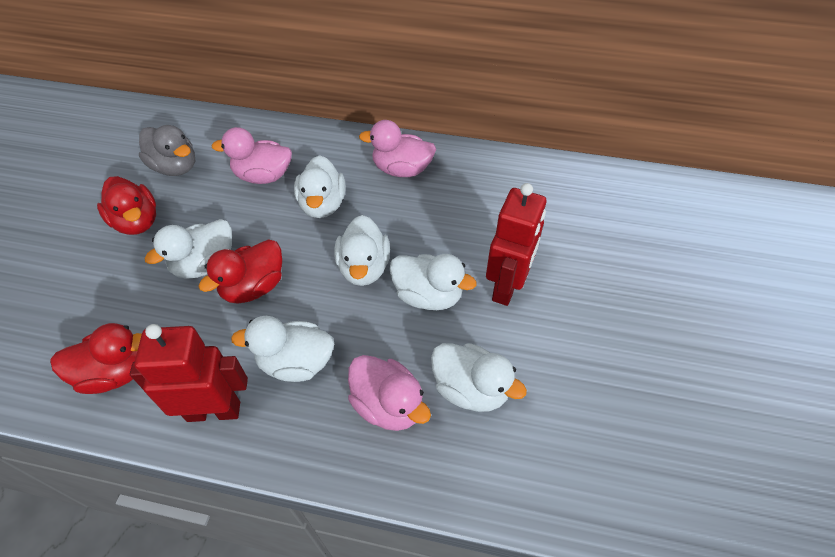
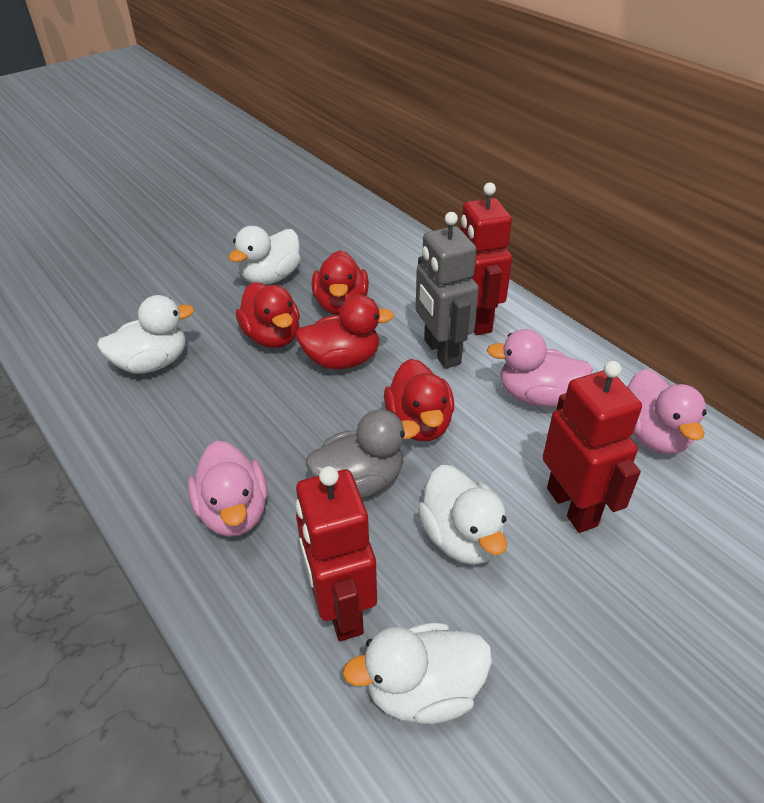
grey robot: none = 0 -> [416,212,479,369] = 1
red duck: [50,323,142,394] [97,176,156,235] [198,239,282,304] = 3 -> [236,282,300,348] [296,295,394,369] [312,250,369,315] [384,359,454,441] = 4
red robot: [130,324,248,422] [486,183,546,306] = 2 -> [295,466,377,641] [459,183,512,335] [543,361,642,533] = 3
white duck: [144,219,232,279] [231,316,334,382] [294,155,345,218] [335,215,390,286] [389,254,477,310] [431,343,527,412] = 6 -> [97,295,194,374] [229,226,301,285] [343,623,492,724] [418,465,507,565] = 4

